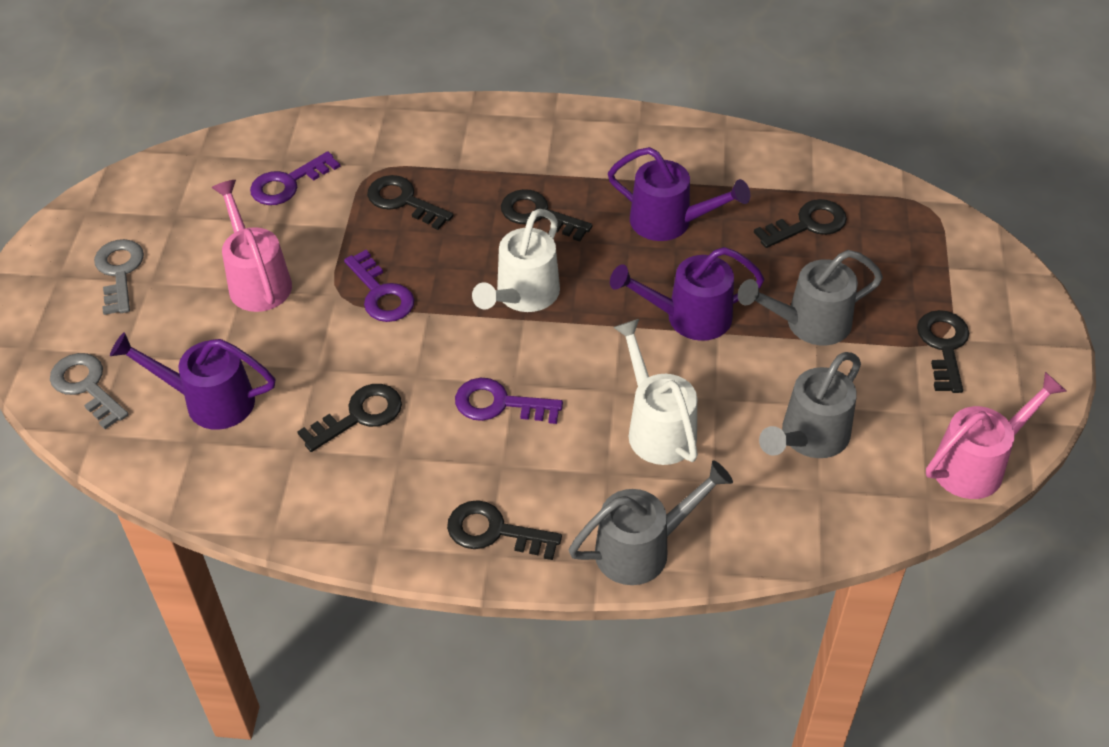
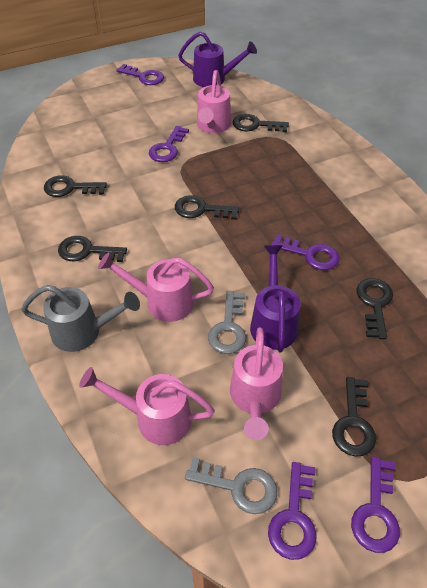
grey watering can: [568,460,733,585] [738,250,883,345] [759,352,861,458] = 3 -> [21,285,140,352] = 1
pink watering can: [211,180,292,312] [926,372,1067,499] = 2 -> [79,367,215,445] [98,252,214,322] [197,70,231,133] [230,327,283,440] = 4
purple key: [250,151,340,205] [344,250,415,322] [455,378,563,424] = 3 -> [116,64,164,85] [149,126,189,162] [268,462,317,560] [271,234,339,270] [351,457,400,553] = 5
purple watering can: [110,332,275,430] [608,147,750,241] [610,247,764,341] = 3 -> [178,32,257,87] [250,245,300,352] = 2
white watering can: [472,209,560,312] [613,319,698,465] = 2 -> none = 0

